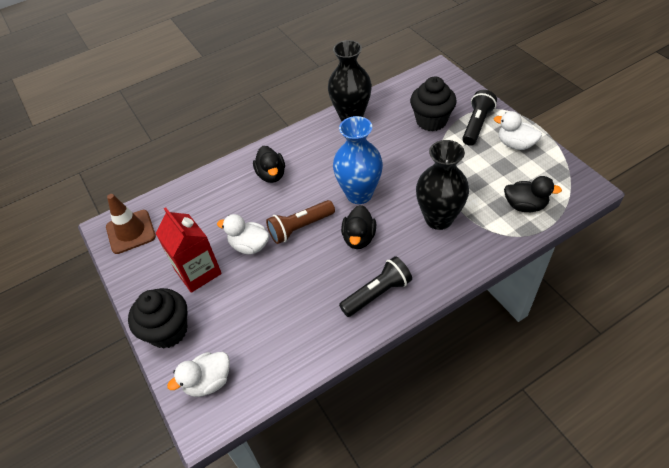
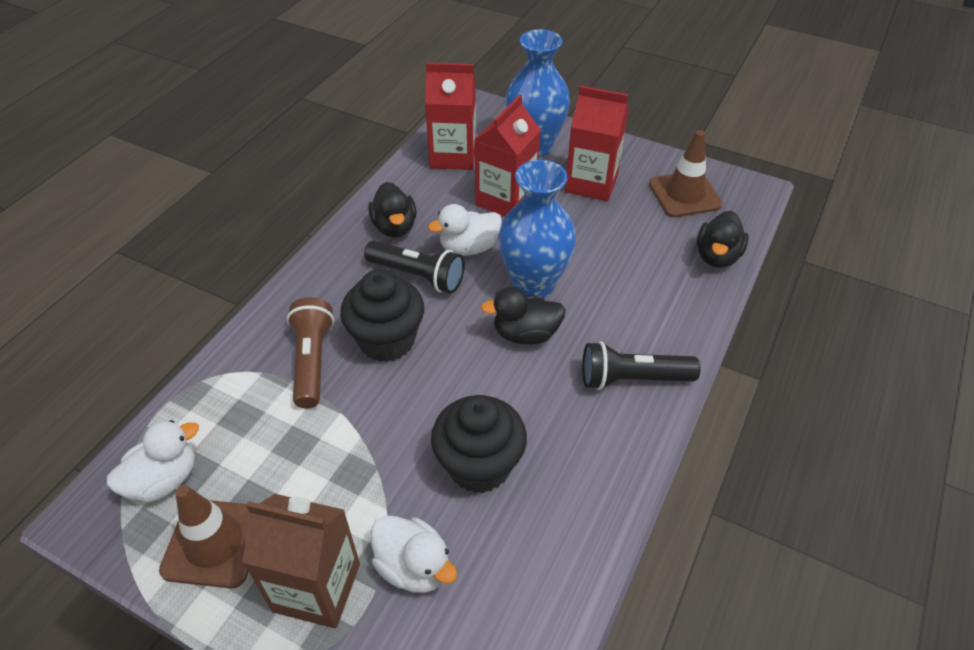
black vase: [328,40,372,121] [416,140,469,230] = 2 -> none = 0
blue vase: [333,116,383,204] = 1 -> [498,160,576,299] [505,29,570,158] = 2
brown carton: none = 0 -> [242,494,360,628] = 1
brown traffic cone: [106,194,156,254] = 1 -> [159,485,250,588] [649,130,723,217] = 2
red carton: [155,207,222,293] = 1 -> [425,62,476,170] [475,94,541,217] [565,86,629,201] = 3

